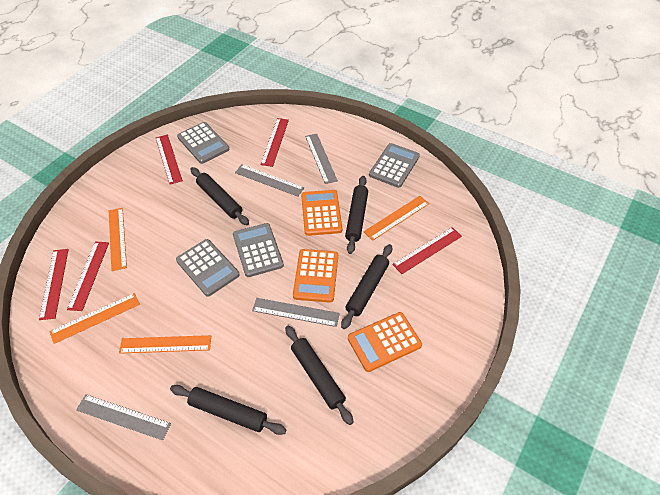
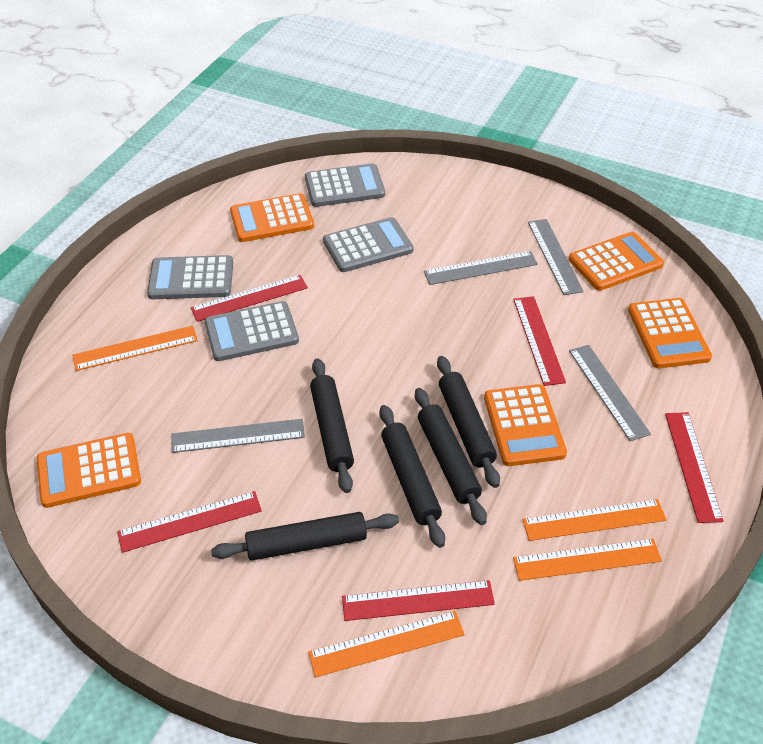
orange calculator: [293,249,338,303] [301,190,342,236] [348,312,422,372] = 3 -> [37,433,141,508] [230,193,314,242] [484,384,567,466] [569,232,664,291] [628,298,712,368] = 5

